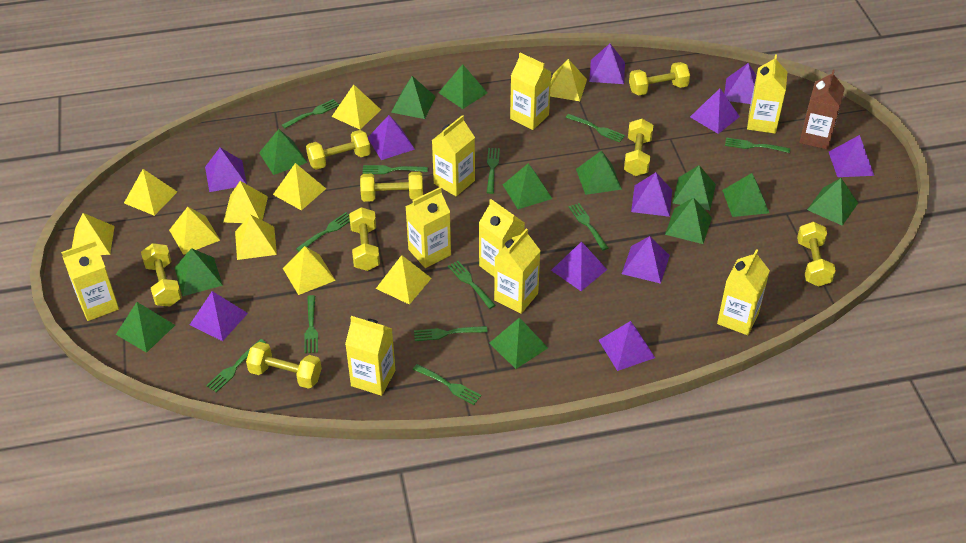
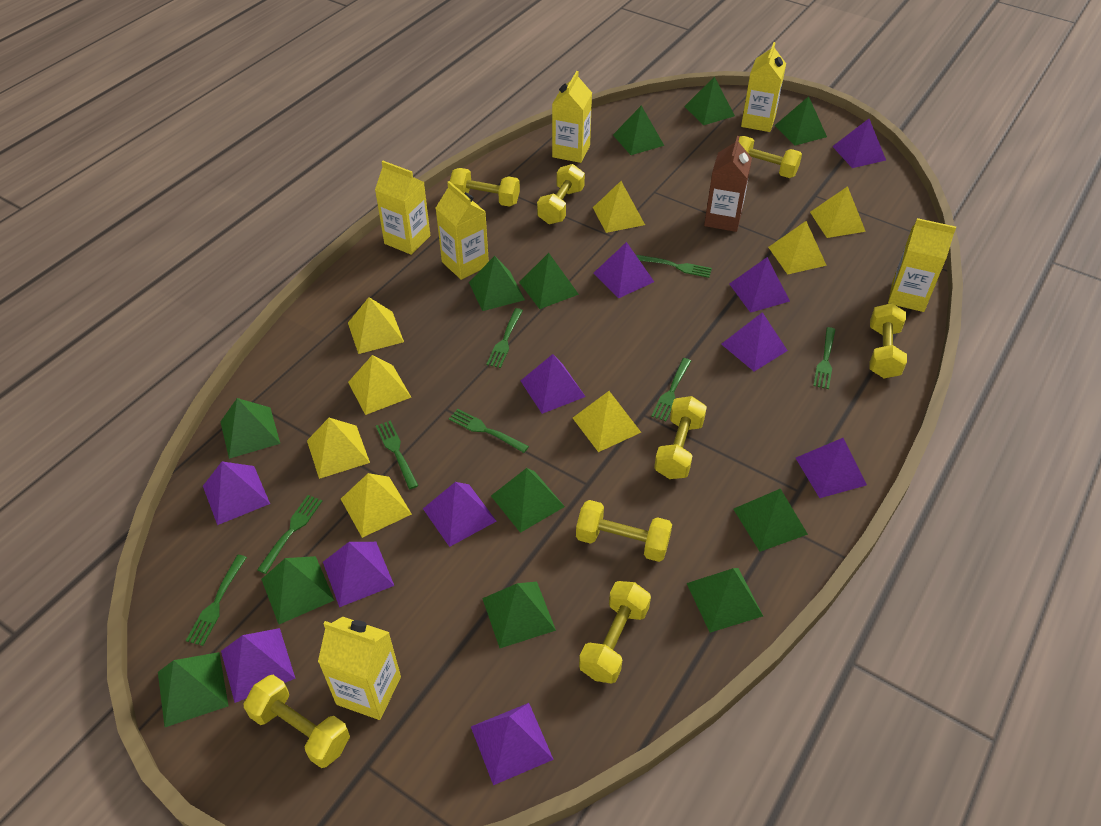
green fork: [206,339,266,392] [282,99,339,128] [296,212,350,251] [304,295,318,353] [362,165,428,174] [413,364,481,405] [414,326,488,341] [448,261,495,309] [487,148,500,194] [566,114,625,143] [569,203,608,251] [725,138,790,153] = 12 -> [186,555,247,646] [257,495,322,574] [376,420,419,489] [449,409,529,453] [486,308,523,368] [637,255,712,278] [651,358,691,421] [813,327,835,389] = 8
yellow carton: [61,240,119,321] [345,316,395,396] [405,187,451,268] [432,115,475,196] [479,199,525,277] [494,228,541,314] [510,53,551,130] [717,249,770,335] [747,55,787,133] = 9 -> [318,617,401,720] [375,161,430,255] [436,181,489,280] [552,71,592,163] [741,42,786,132] [888,218,956,312] = 6
yellow pyramid: [72,213,115,255] [124,169,177,216] [169,207,220,255] [223,181,268,223] [235,215,277,260] [273,163,326,211] [283,246,336,295] [332,85,381,129] [376,255,431,305] [550,59,587,101] = 10 -> [307,418,370,479] [341,473,412,538] [348,297,404,354] [348,355,411,415] [573,391,641,452] [593,181,645,233] [768,221,827,275] [810,186,866,238] = 8

